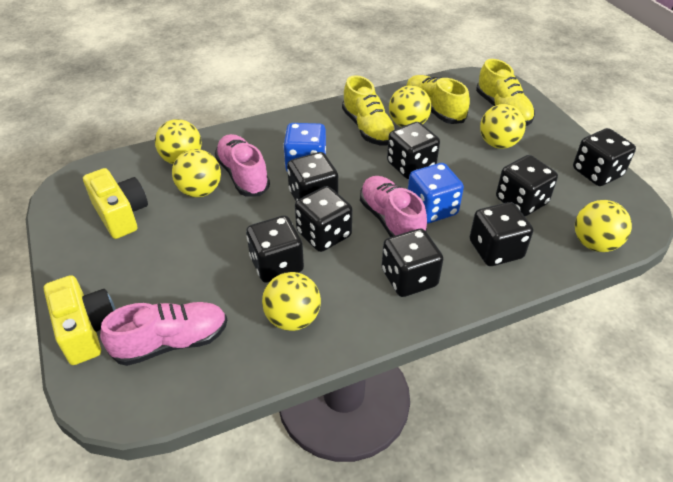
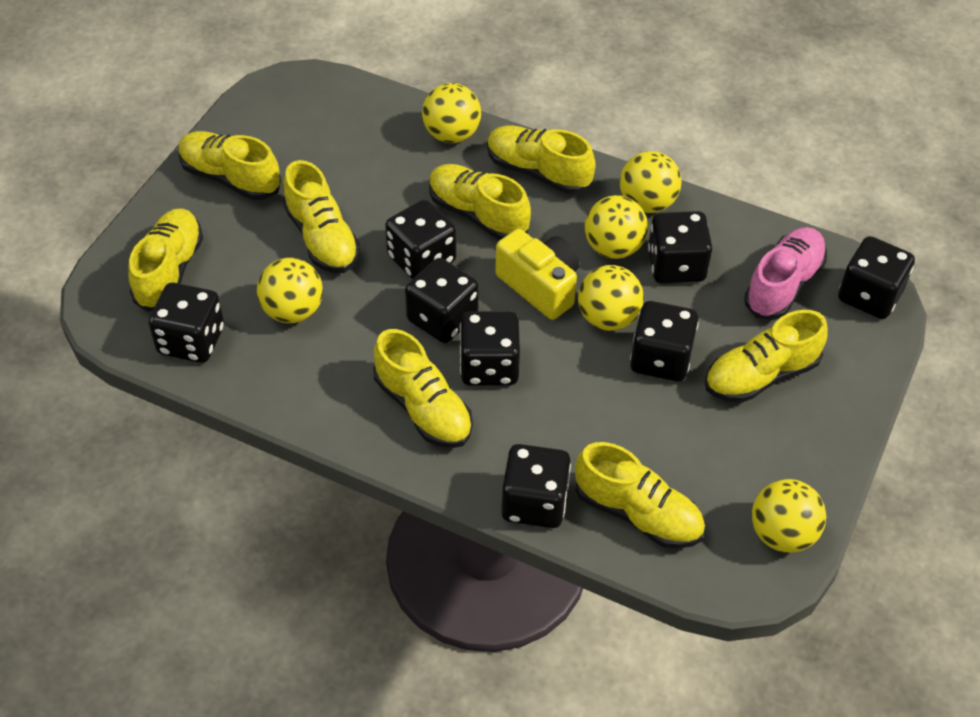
blue dice: [283,123,326,171] [408,163,464,224] = 2 -> none = 0
pink shoe: [100,302,227,366] [215,134,270,196] [360,176,427,237] = 3 -> [744,227,827,320] = 1
yellow camera: [44,275,116,365] [83,168,148,239] = 2 -> [495,229,579,320] = 1
yellow shoe: [342,75,396,145] [406,75,470,124] [476,59,535,126] = 3 -> [128,209,203,312] [178,131,281,200] [283,160,360,273] [373,329,473,448] [429,164,531,240] [487,125,596,194] [575,442,705,549] [705,310,828,403] = 8

